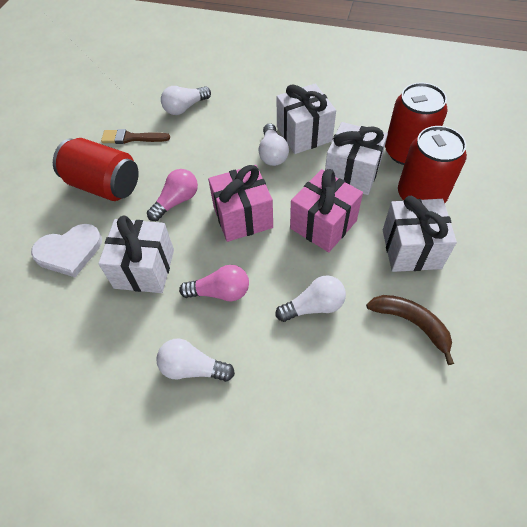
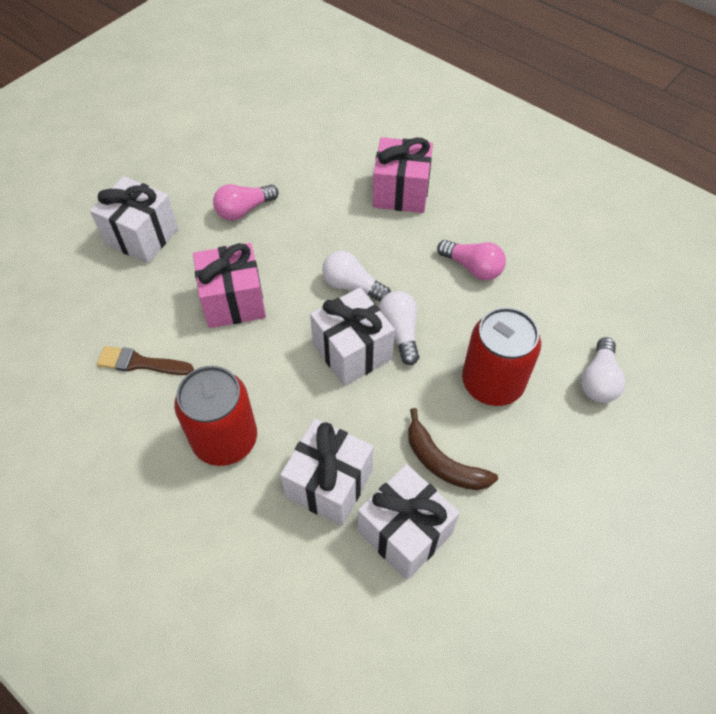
red can: [53,138,139,201] [385,82,448,165] [398,126,467,203] = 3 -> [174,366,257,466] [462,307,541,406] = 2
white heart: [31,224,102,277] = 1 -> none = 0
white light bulb: [156,339,235,382] [161,86,211,115] [258,123,289,166] [276,275,346,322] = 4 -> [322,251,391,302] [378,291,419,365] [581,337,625,403] = 3

